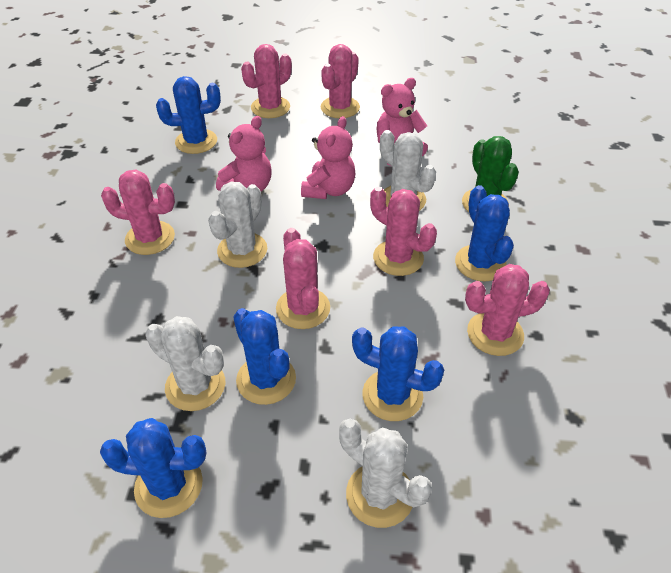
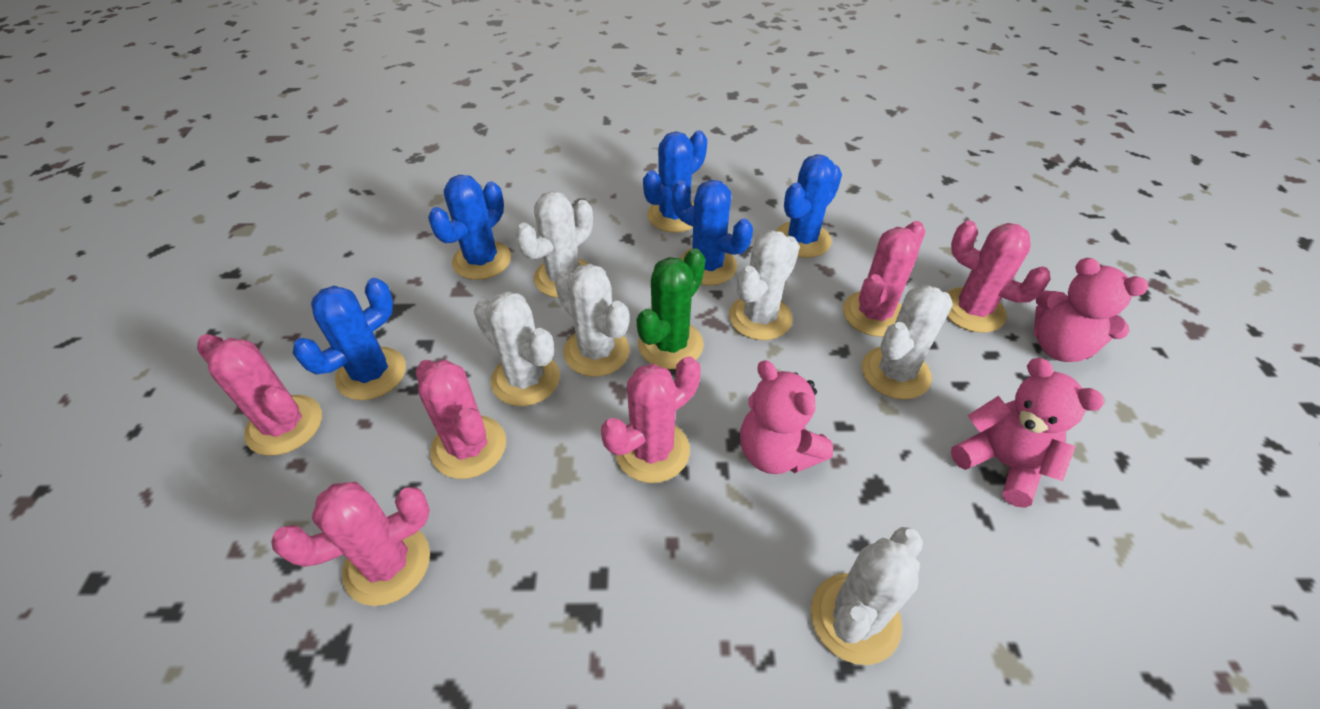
white cactus: [145,316,225,411] [208,182,267,268] [339,419,432,528] [380,130,436,211] = 4 -> [474,291,560,406] [515,191,593,298] [555,264,630,377] [729,230,800,340] [811,527,923,665] [862,285,953,400] = 6

